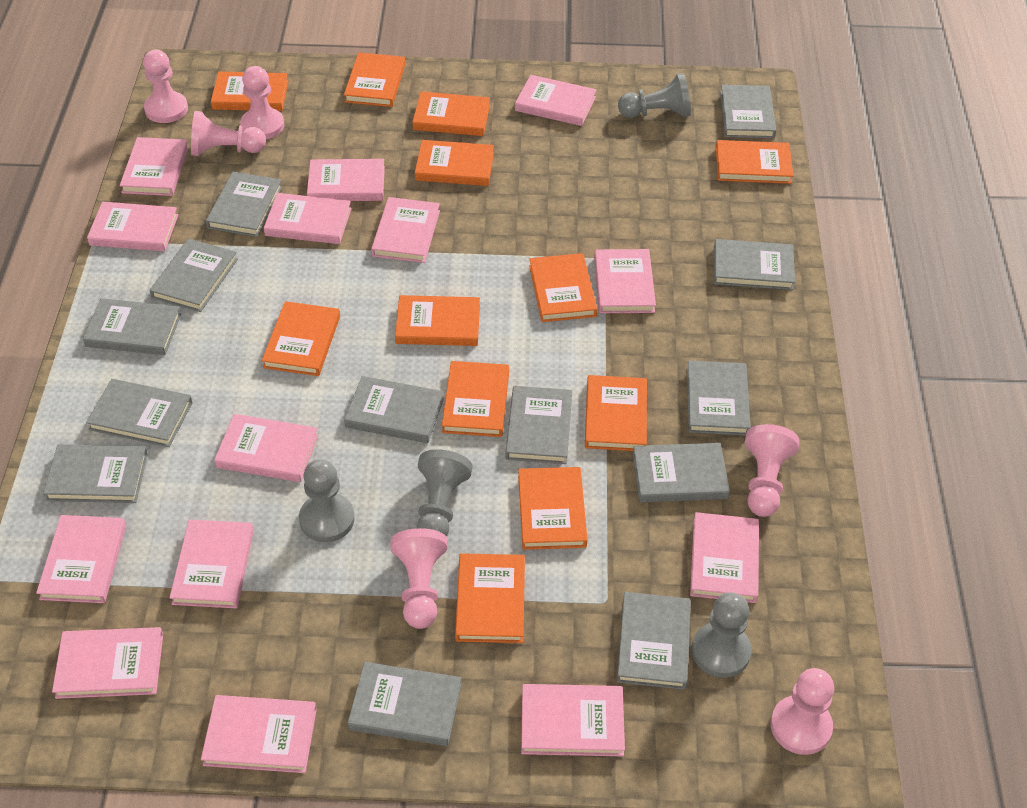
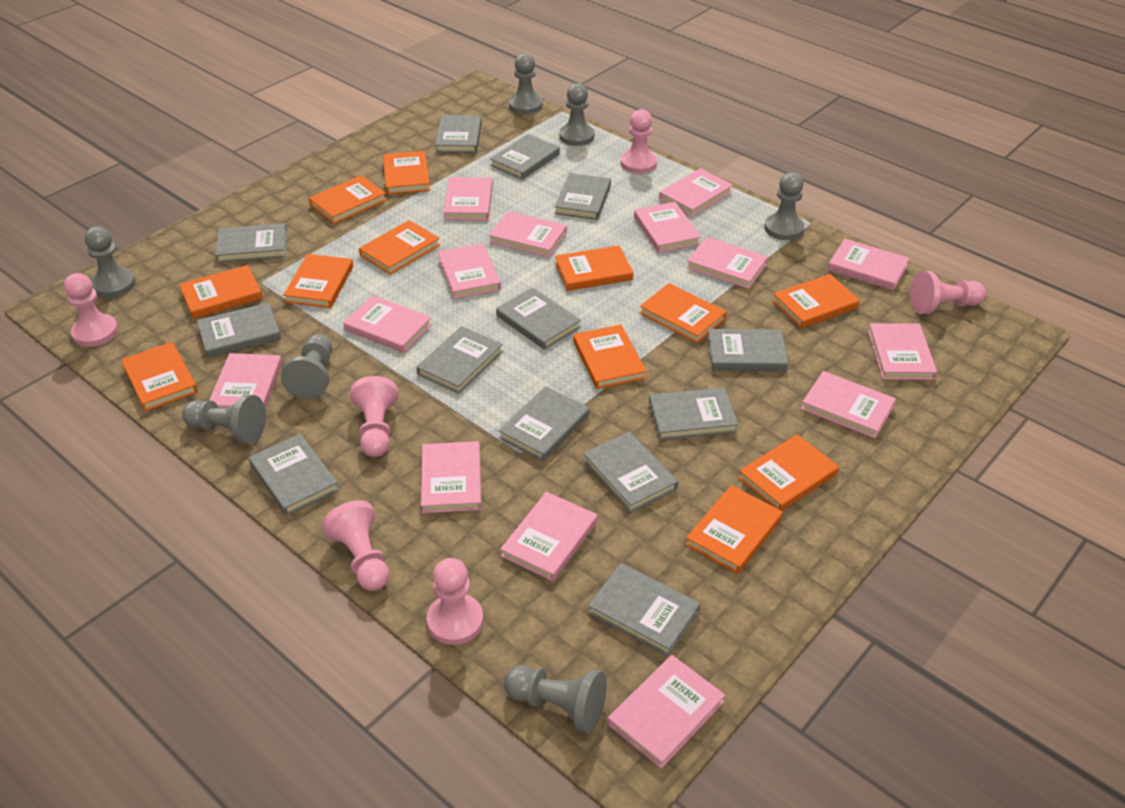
grey pawn: [299,459,355,542] [417,449,473,537] [618,73,691,118] [692,592,752,678] = 4 -> [85,226,136,298] [182,395,266,444] [281,334,332,400] [504,665,607,733] [509,53,543,114] [559,83,594,146] [764,172,804,240] = 7

